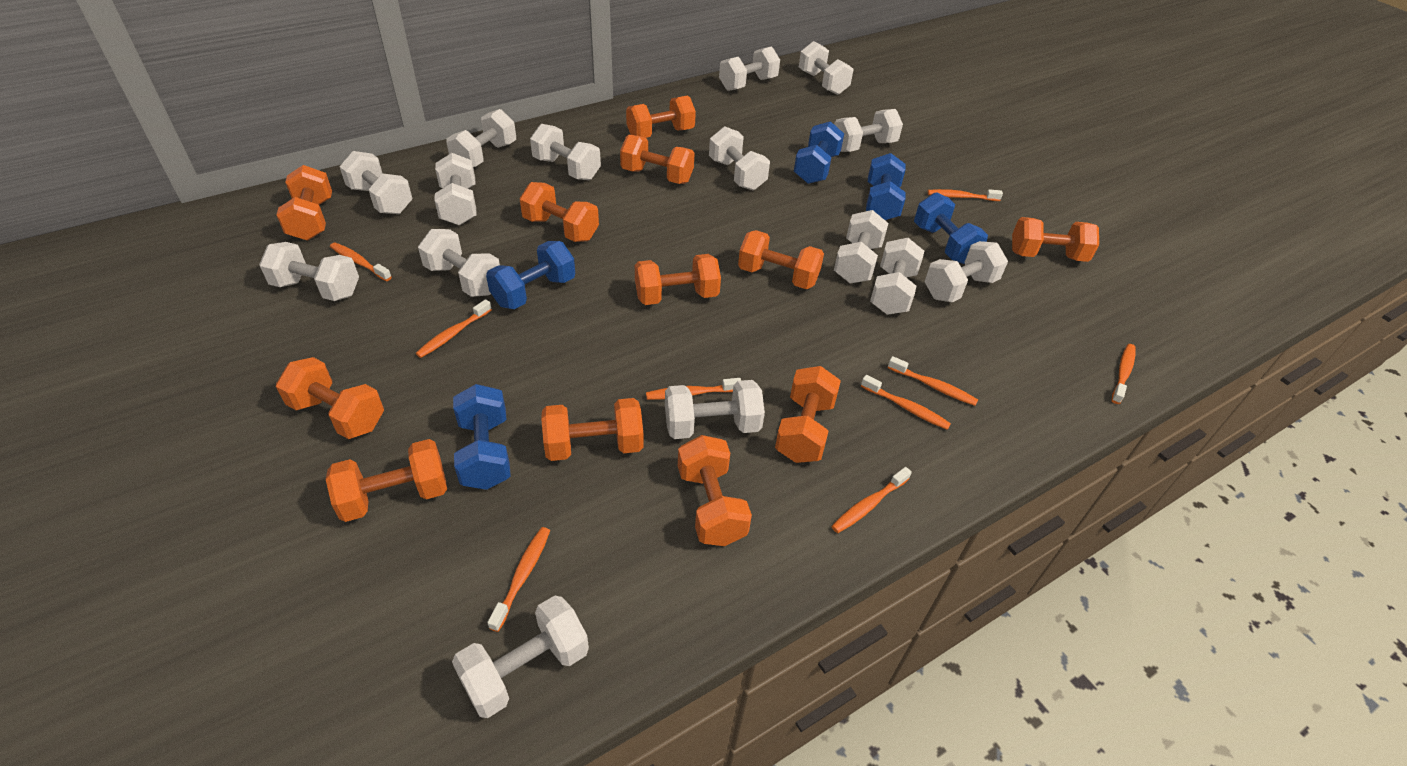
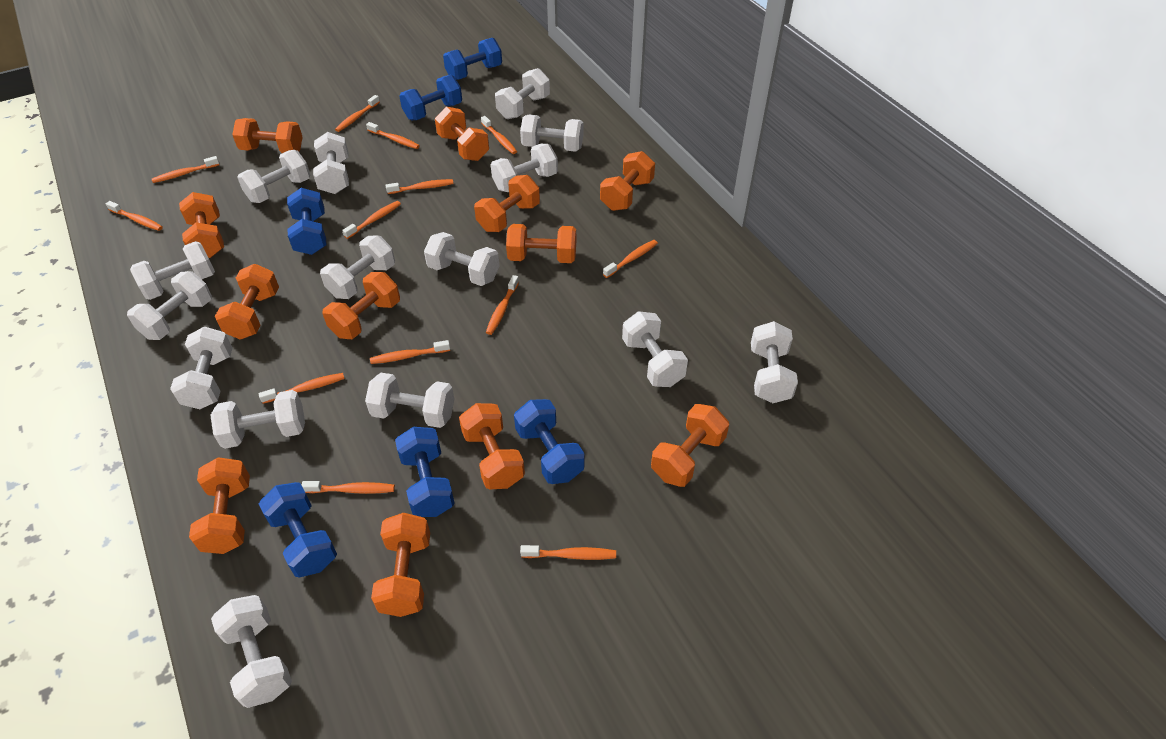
blue dumbbell: [453,384,511,490] [486,241,575,309] [794,121,844,184] [866,153,906,220] [914,192,988,264] = 5 -> [259,482,337,577] [287,188,326,255] [395,427,455,517] [399,75,462,120] [443,38,502,80] [514,399,585,484] = 6
orange toothbrush: [330,242,392,281] [415,299,492,358] [487,527,550,632] [646,378,741,400] [831,467,912,533] [861,375,951,430] [888,356,978,406] [928,189,1003,201] [1112,344,1136,404] = 9 -> [106,201,163,231] [152,156,219,183] [259,373,345,404] [302,481,395,494] [335,95,380,132] [342,201,401,239] [366,122,420,149] [370,340,450,364] [386,179,454,194] [481,116,517,154] [486,275,519,335] [520,545,616,560] [603,240,658,278] = 13

